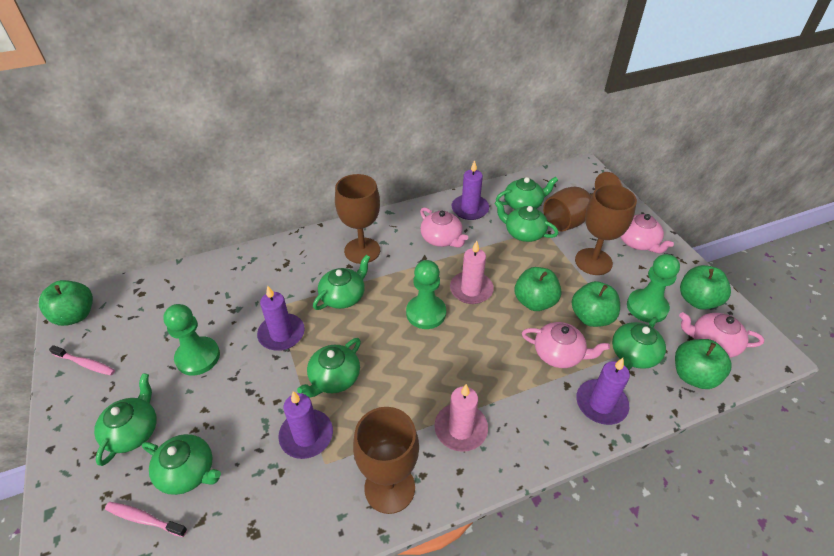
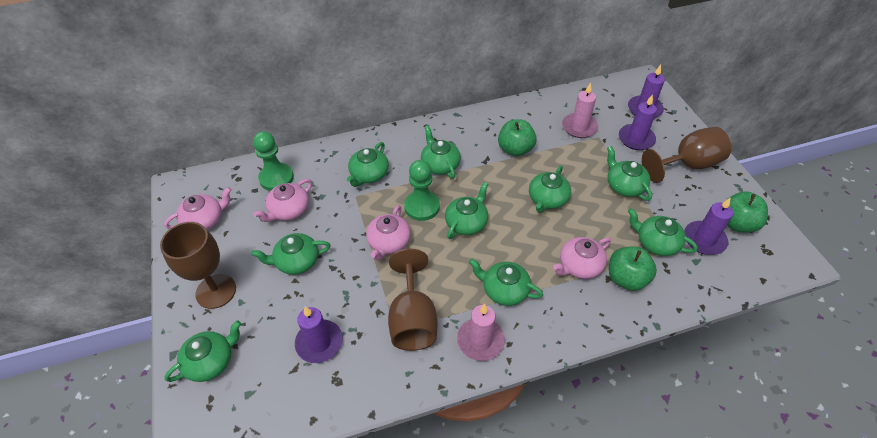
brown goblet: [335,174,380,264] [353,407,419,514] [543,172,623,232] [575,184,637,275] = 4 -> [160,222,236,309] [388,249,438,351] [642,127,731,183] = 3
green apple: [39,280,93,326] [515,267,562,311] [572,281,620,327] [675,339,731,389] [680,265,731,310] = 5 -> [498,119,537,157] [609,247,657,291] [725,191,768,233] = 3
green pawn: [163,304,220,375] [406,260,446,329] [627,254,680,323] = 3 -> [253,131,294,191] [404,160,440,221] = 2
green teapot: [94,373,157,466] [142,434,221,495] [297,338,361,398] [313,255,371,310] [494,200,559,242] [496,177,558,209] [612,317,666,370] = 7 -> [164,320,241,382] [251,233,331,275] [347,142,389,187] [421,126,461,179] [445,182,488,239] [469,259,543,306] [529,166,571,213] [607,146,652,201] [628,208,698,256] = 9
pink toothbrush: [49,345,115,376] [105,502,187,537] = 2 -> none = 0

